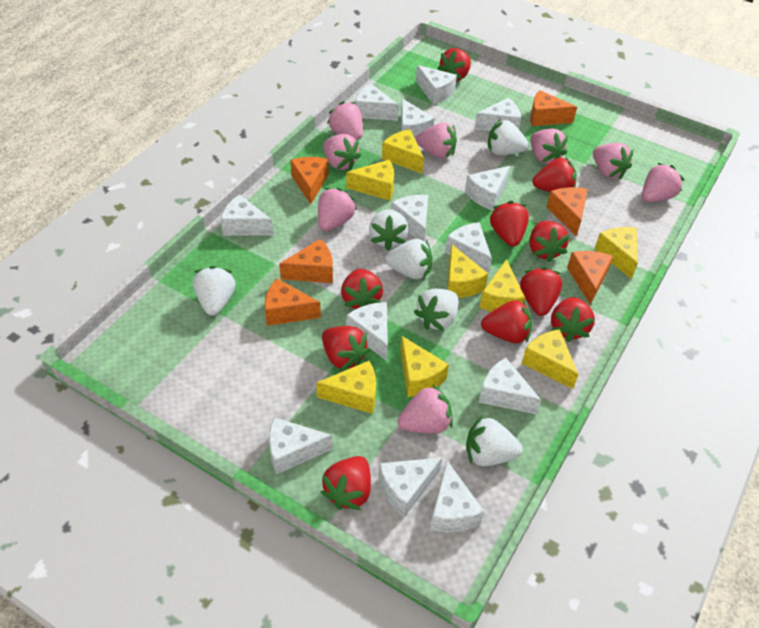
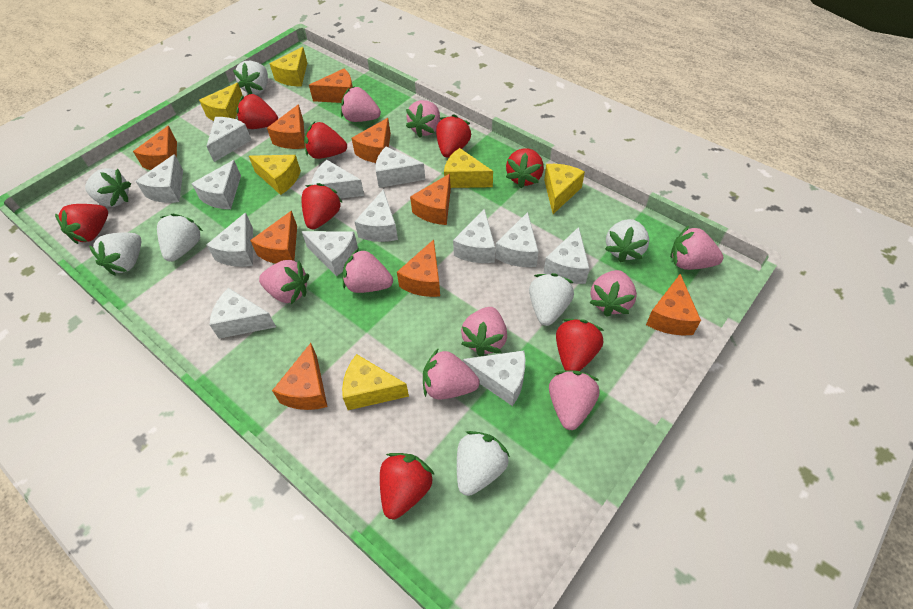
orange cheese: [265,278,321,326] [279,239,333,283] [290,157,328,204] [530,90,577,126] [547,187,588,237] [567,251,613,305] = 6 -> [133,126,177,170] [250,211,297,264] [267,104,305,149] [272,343,328,410] [309,68,353,103] [351,118,391,163] [397,239,440,297] [410,174,451,225] [646,274,701,336] = 9
pink strawberry: [318,188,357,231] [323,134,361,170] [327,101,363,140] [397,385,453,433] [416,122,457,159] [530,129,568,164] [593,143,633,179] [642,163,684,202] = 8 -> [259,260,309,304] [341,86,381,122] [343,248,393,293] [406,100,440,138] [423,348,480,399] [461,307,507,357] [549,370,600,430] [589,270,637,317] [670,226,724,270] = 9
red strawberry: [320,456,371,510] [322,326,370,371] [341,269,383,309] [438,48,471,81] [481,300,533,343] [490,201,529,247] [520,267,562,316] [529,221,570,262] [533,157,577,192] [551,297,595,342] = 10 -> [55,204,108,244] [236,94,278,129] [301,183,343,229] [304,122,347,159] [380,453,435,519] [436,114,472,158] [506,148,544,188] [556,319,604,371] = 8
white strawberry: [193,266,235,316] [369,209,408,250] [385,239,432,279] [414,289,459,331] [466,416,523,466] [488,120,529,155] = 6 -> [85,168,131,207] [89,233,141,275] [157,214,203,262] [233,61,268,94] [457,431,510,496] [529,273,574,326] [605,219,649,263] = 7
yellow cheese: [316,361,376,414] [346,160,394,201] [382,129,424,174] [400,336,449,397] [447,244,488,298] [479,259,525,312] [522,329,578,389] [595,227,638,279] = 8 -> [199,83,243,121] [249,155,301,195] [269,47,307,86] [342,354,409,410] [444,148,493,188] [544,164,585,214] = 6

